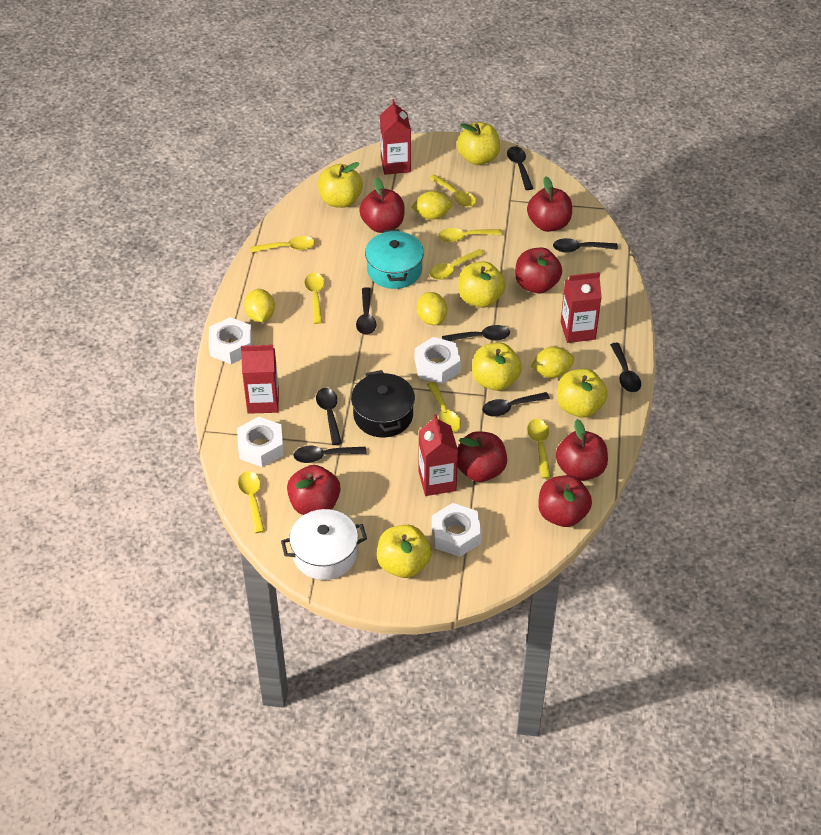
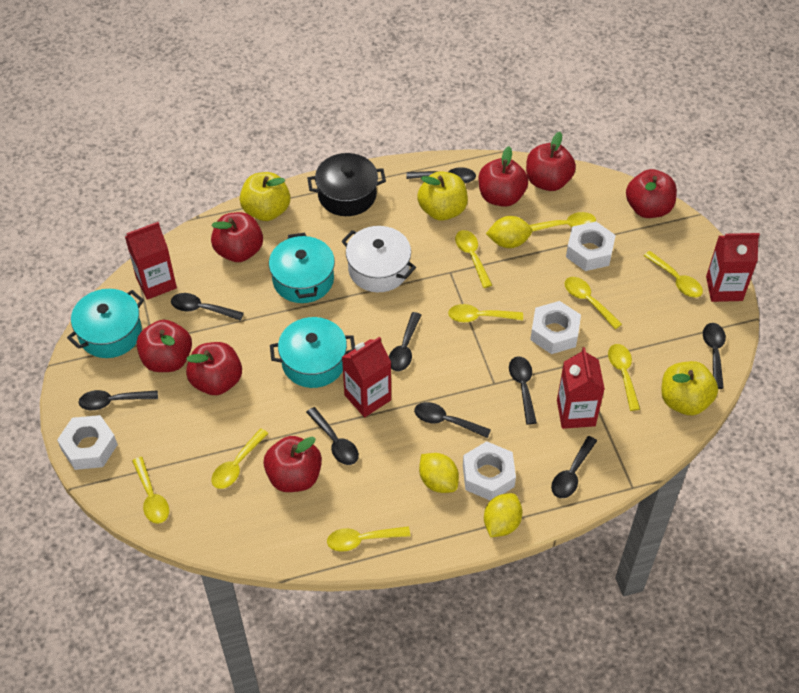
black spoon: [293,446,367,463] [316,388,342,445] [356,287,376,335] [442,325,510,341] [482,392,550,417] [507,146,533,190] [553,238,618,253] [610,343,641,392] = 8 -> [78,390,158,410] [171,293,244,321] [306,407,359,465] [389,312,421,371] [406,167,476,183] [414,402,491,438] [509,356,537,425] [551,436,597,498] [703,323,726,389] = 9
turquoise pot: [365,229,424,289] = 1 -> [67,289,144,358] [269,233,335,303] [270,317,355,388] = 3
yellow apple: [318,162,363,208] [377,525,432,578] [457,122,500,165] [458,261,506,308] [472,343,522,391] [557,369,608,418] = 6 -> [240,172,290,221] [417,171,468,221] [661,361,718,415] = 3
yellow lemon: [244,289,275,322] [411,191,452,220] [417,292,447,325] [531,347,574,378] = 4 -> [419,453,459,493] [484,493,522,537] [486,216,533,248] = 3
yellow spoon: [238,471,265,533] [250,236,315,253] [304,273,324,324] [427,382,461,432] [429,174,477,207] [429,249,484,280] [438,228,502,242] [527,419,551,479] = 8 -> [132,457,169,524] [211,428,269,489] [327,526,410,552] [448,304,523,322] [455,230,492,288] [529,212,596,232] [564,277,622,329] [608,344,640,411] [644,251,703,298] = 9

